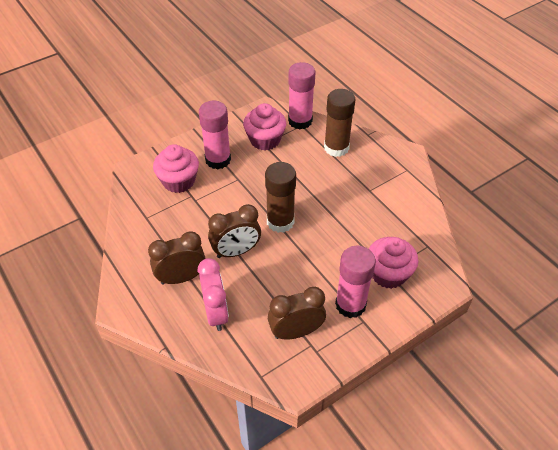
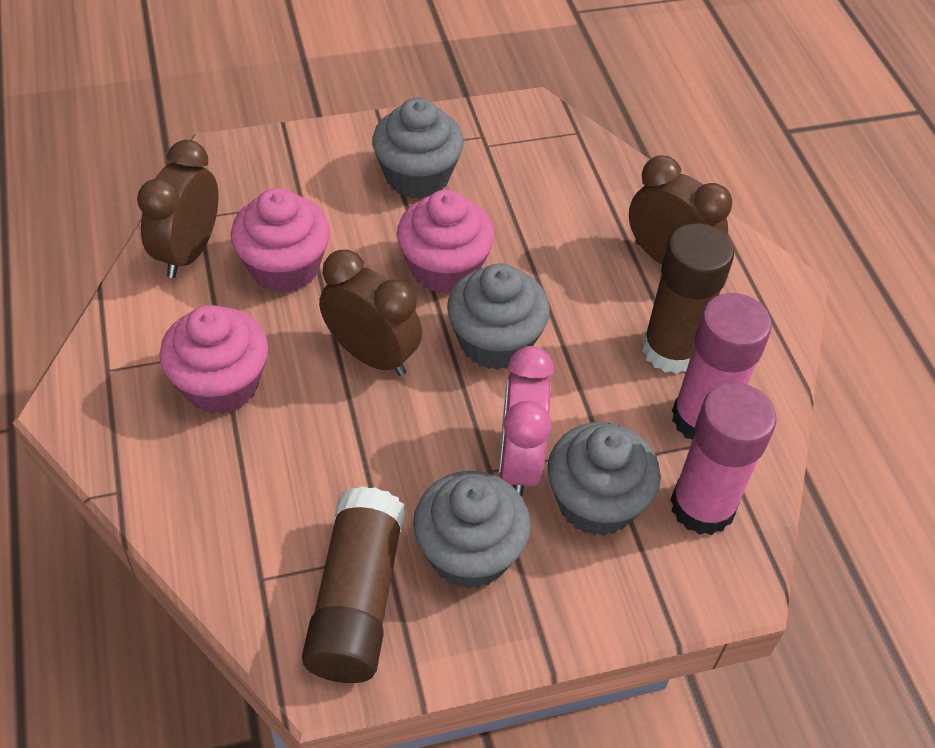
grey cupcake: none = 0 -> [372,98,464,199] [413,471,531,589] [447,263,550,370] [547,422,661,536] = 4
pink glue stick: [199,101,231,169] [288,62,315,129] [335,246,376,318] = 3 -> [670,383,777,535] [672,293,772,440] = 2

